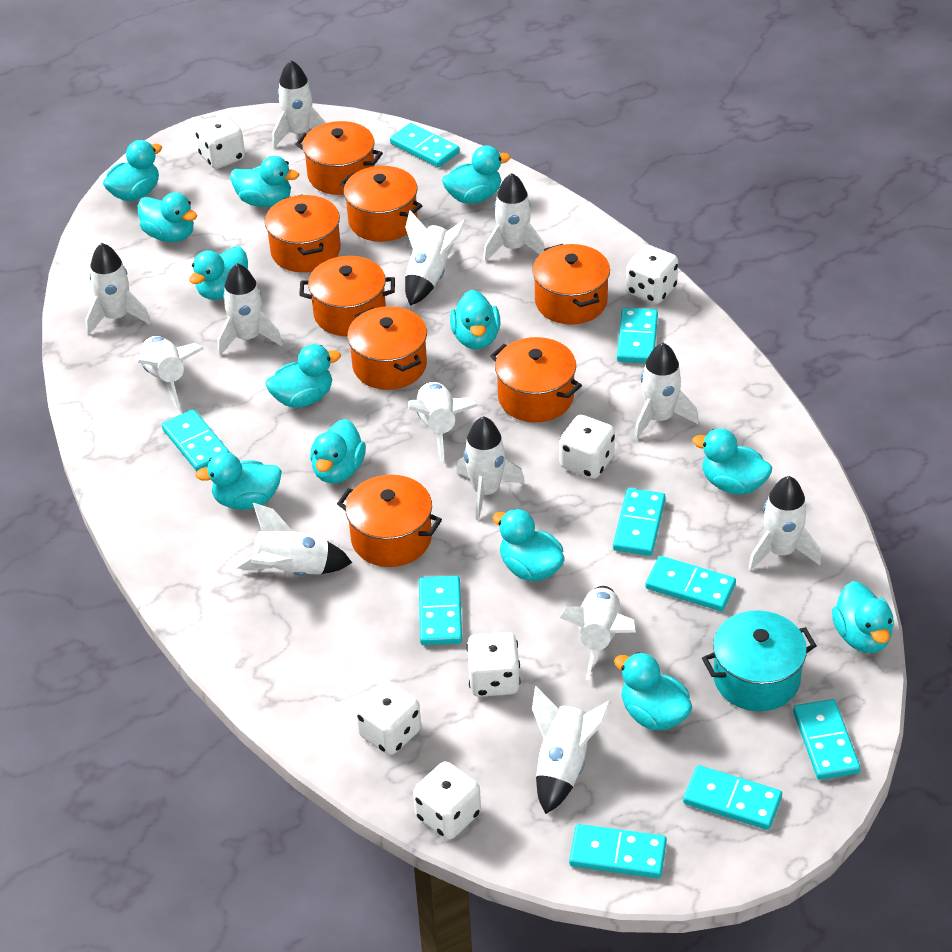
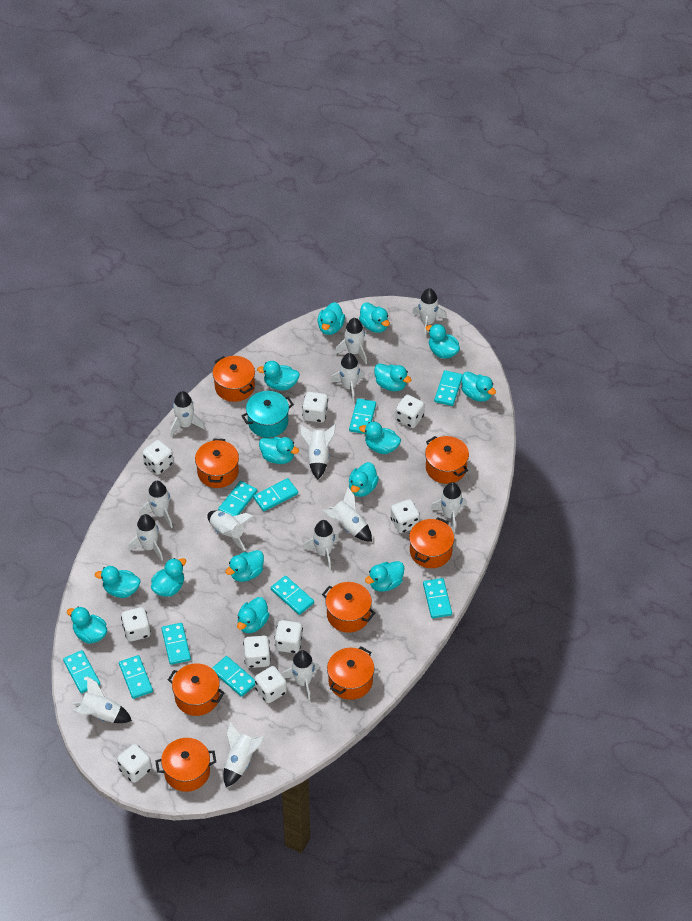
turquoise domino: [162,409,230,472] [390,123,460,167] [419,575,462,645] [569,824,667,879] [613,488,666,556] [617,308,658,363] [645,556,736,611] [683,765,782,830] [793,699,861,780] = 9 -> [63,650,100,693] [119,655,153,699] [161,623,191,665] [212,656,255,697] [218,481,257,516] [253,478,298,511] [271,576,314,615] [349,398,376,434] [423,578,452,618] [434,370,462,406] = 10
turquoise duck: [103,140,162,201] [138,192,197,242] [189,246,250,300] [195,452,282,510] [230,156,299,207] [265,344,341,408] [310,419,366,483] [442,146,510,204] [450,290,501,349] [492,509,564,581] [614,652,692,730] [692,429,772,495] [832,581,894,653] = 13 -> [67,607,107,644] [95,566,140,598] [151,558,186,597] [225,550,264,582] [237,597,270,633] [257,361,300,390] [259,437,299,464] [318,302,345,335] [349,462,379,497] [359,302,390,333] [359,422,401,454] [365,561,404,592] [374,363,411,391] [425,324,460,359] [462,372,496,402] = 15
white dice: [195,115,245,169] [355,680,421,755] [413,761,481,840] [466,632,521,697] [560,415,615,479] [626,245,678,304] = 6 -> [117,744,152,783] [121,607,151,642] [143,440,174,474] [243,635,271,668] [255,666,287,703] [274,620,303,653] [302,392,328,423] [391,499,420,533] [396,395,424,428] = 9
white rocket: [85,243,151,335] [135,336,204,408] [217,263,283,356] [236,502,352,576] [272,60,326,148] [405,210,467,306] [408,382,478,461] [456,416,525,521] [483,173,545,262] [532,686,611,814] [559,586,636,680] [634,343,698,440] [748,476,821,571] = 13 -> [72,676,132,723] [128,514,163,561] [140,481,173,528] [170,391,205,437] [207,510,254,551] [224,722,265,787] [282,650,320,701] [300,424,336,479] [303,520,339,570] [322,487,372,542] [330,353,365,403] [335,318,367,364] [412,288,446,337] [430,482,467,533] = 14

